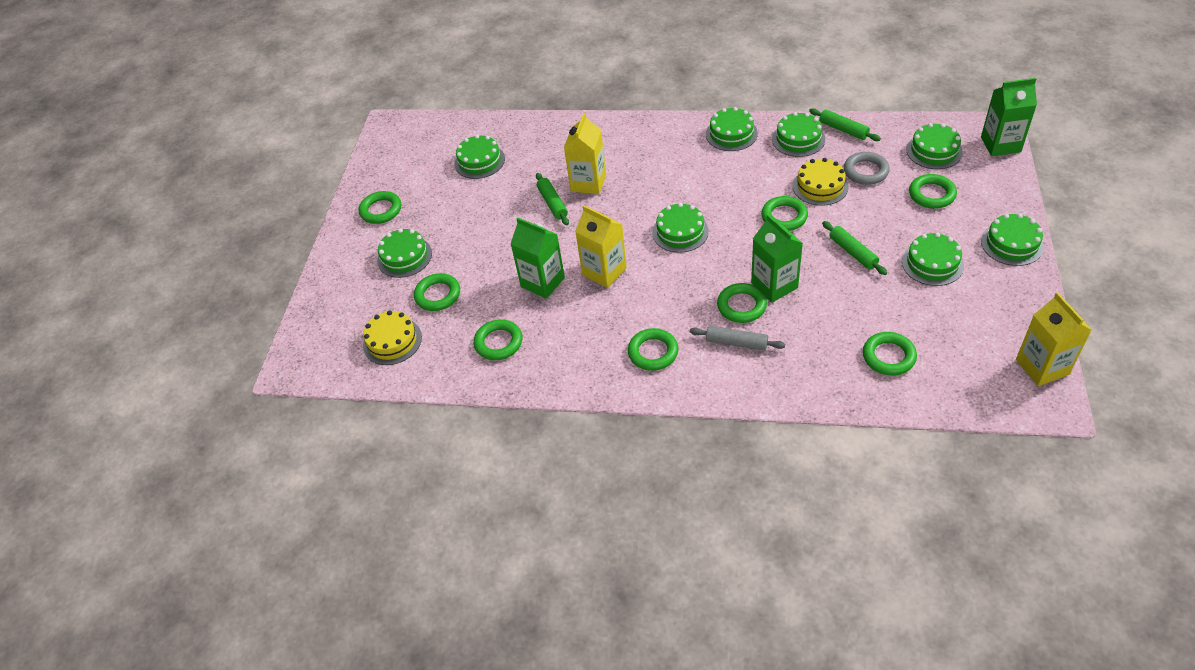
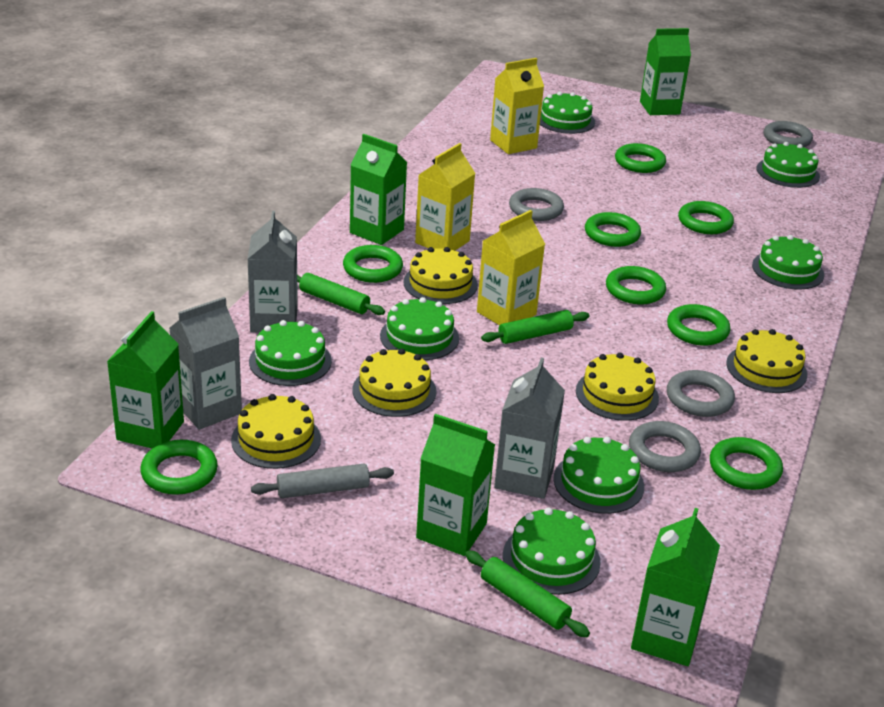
green cake: [377,228,432,278] [455,135,505,179] [652,203,709,253] [706,107,758,151] [772,112,825,157] [902,233,964,286] [906,123,963,169] [981,214,1044,266] = 8 -> [249,320,332,386] [380,297,459,360] [503,508,601,595] [540,92,595,134] [553,437,644,514] [752,235,824,289] [756,142,820,188] = 7
green carton: [511,217,565,299] [751,214,803,303] [981,78,1037,156] = 3 -> [107,311,184,449] [350,134,407,245] [416,414,495,556] [631,508,720,666] [640,28,691,115] = 5
grey carton: none = 0 -> [169,297,242,430] [248,211,298,332] [494,358,565,499] = 3
grey ring: [844,152,890,185] = 1 -> [509,188,564,221] [629,421,701,472] [667,370,735,417] [764,121,813,147] = 4
yellow cake: [363,310,422,365] [793,158,849,206] = 2 -> [231,394,321,469] [352,348,437,417] [403,247,478,304] [576,353,659,421] [726,329,807,393] = 5

